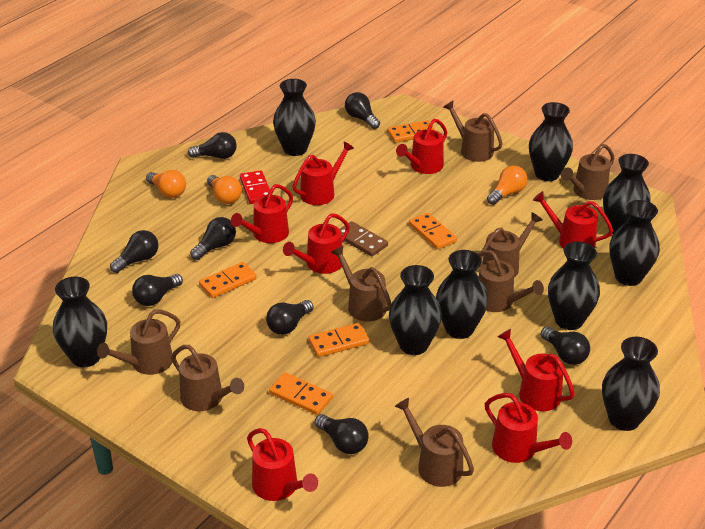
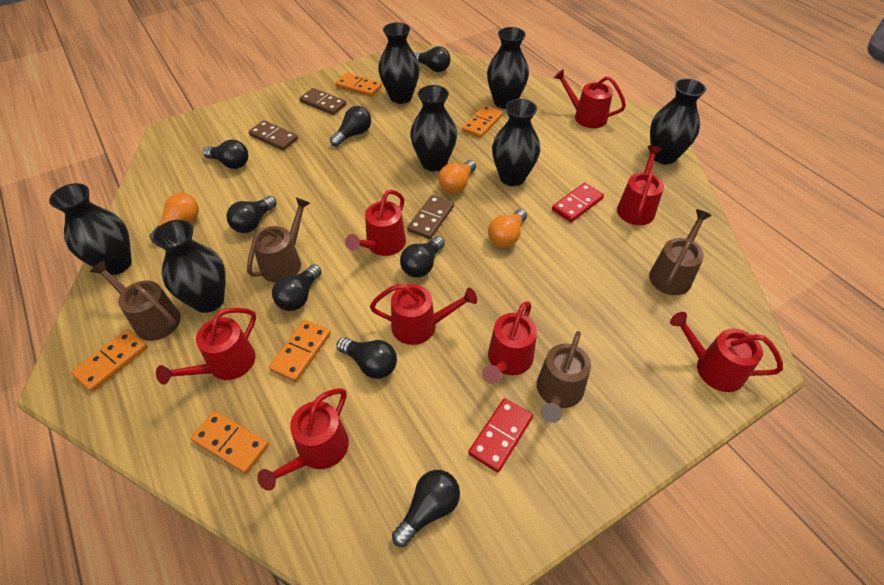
black vase: [53,277,107,367] [273,79,316,156] [389,265,442,355] [436,250,488,339] [529,102,573,181] [548,242,600,330] [602,337,660,431] [603,154,651,234] [609,200,660,286] = 9 -> [49,183,132,275] [152,220,226,313] [378,22,420,104] [410,85,457,172] [487,27,529,109] [492,99,540,186] [650,78,706,165] = 7
brown domino: [340,221,388,256] = 1 -> [248,120,298,151] [299,88,346,115] [407,195,454,239] = 3
brown watering can: [97,309,180,375] [171,345,244,411] [331,246,391,322] [395,398,474,487] [444,101,503,162] [477,250,544,312] [479,212,543,278] [561,144,615,200] = 8 -> [90,260,181,341] [247,197,310,283] [537,331,591,423] [649,209,712,295] = 4
red domino: [240,170,270,204] = 1 -> [468,398,533,473] [552,183,604,222] = 2

